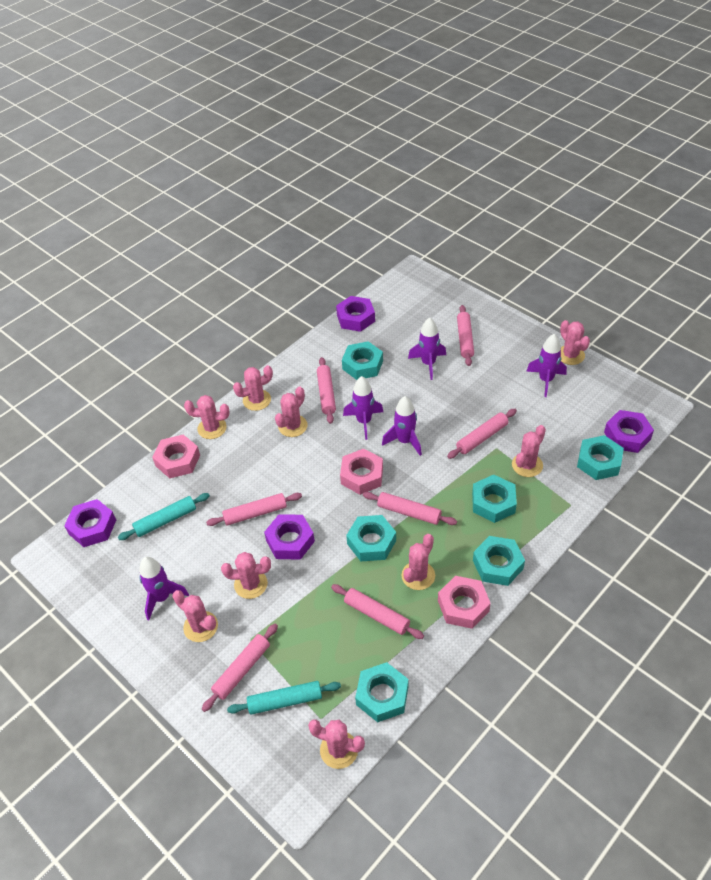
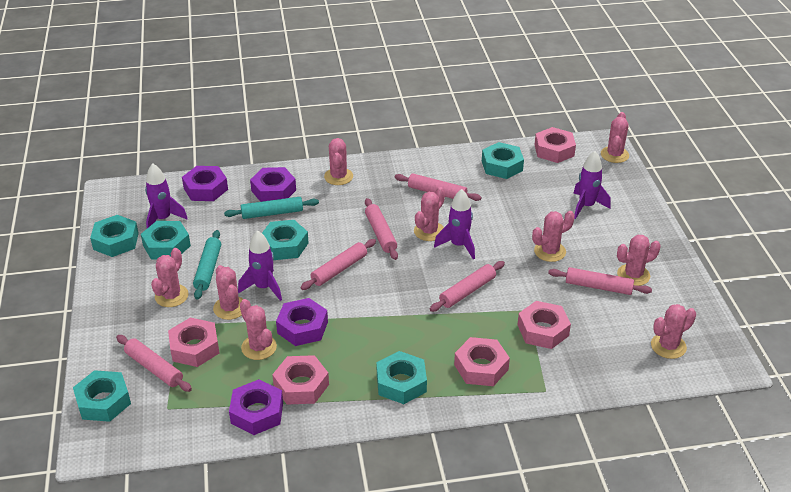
pink nut: [152,435,200,478] [340,449,383,495] [438,576,491,629] = 3 -> [168,318,219,367] [272,355,329,405] [454,337,510,386] [517,301,571,349] [534,127,576,163] = 5
pink rolling pin: [202,624,278,712] [206,493,302,526] [317,357,336,424] [331,584,424,639] [363,492,457,525] [447,409,517,459] [457,305,474,366] = 7 -> [116,335,192,392] [300,239,376,290] [365,198,398,260] [395,173,482,201] [430,261,505,312] [548,267,652,295] = 6
purple rocket: [139,557,189,620] [343,376,383,440] [382,396,422,456] [408,318,446,380] [526,334,567,397] = 5 -> [145,163,188,228] [238,230,282,301] [434,189,475,260] [574,151,611,219] = 4

